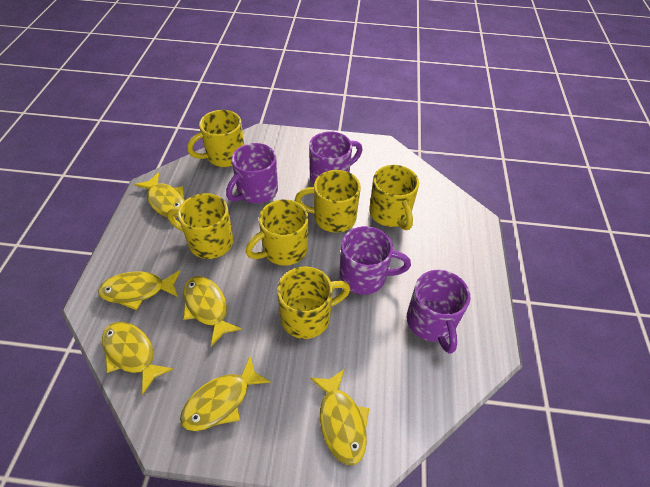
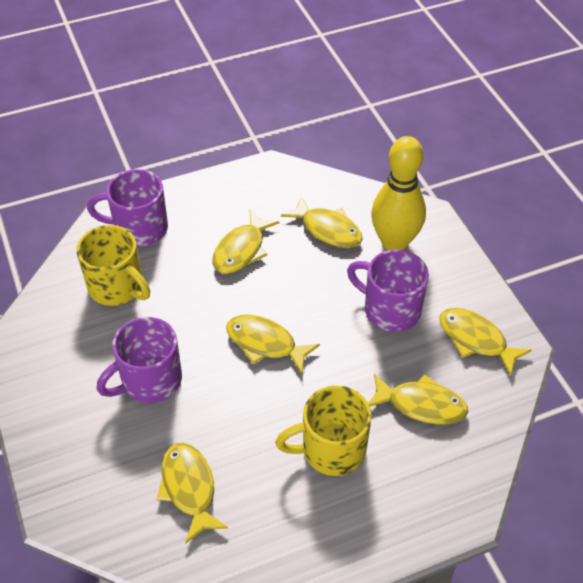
purple mug: [226,143,278,203] [309,131,363,184] [340,226,411,295] [407,270,470,354] = 4 -> [87,169,168,246] [96,317,182,403] [347,250,429,332] = 3
yellow bowling pin: none = 0 -> [371,136,426,250] = 1
yellow mug: [167,193,234,259] [187,110,244,167] [245,200,308,266] [277,267,350,339] [295,170,361,233] [369,165,419,230] = 6 -> [76,225,150,306] [275,386,372,476] = 2

